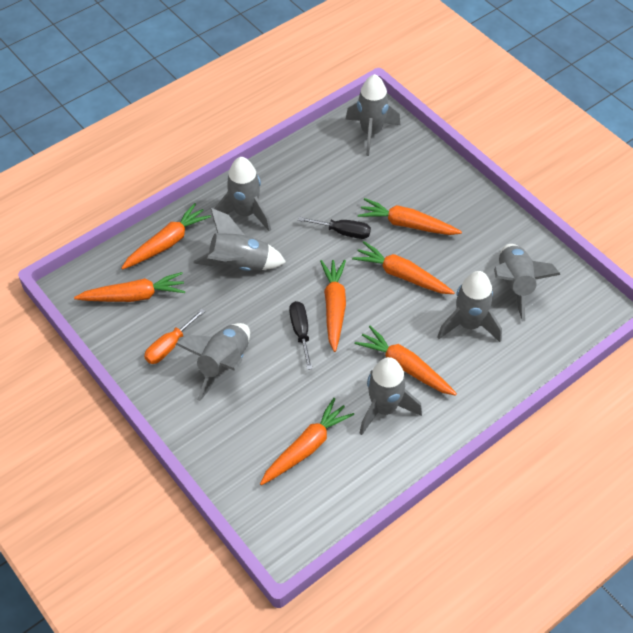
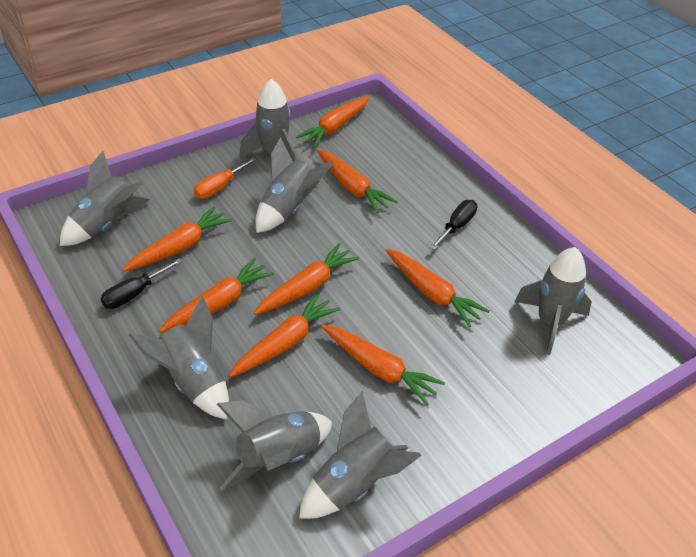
orange carrot: [74,272,185,302] [121,203,211,269] [260,398,354,485] [320,260,346,352] [352,241,455,294] [355,326,457,396] [358,198,462,235] = 7 -> [122,206,233,272] [159,258,274,333] [229,293,340,378] [254,243,360,315] [296,96,369,147] [317,149,398,213] [321,325,445,405] [386,249,490,327] = 8

